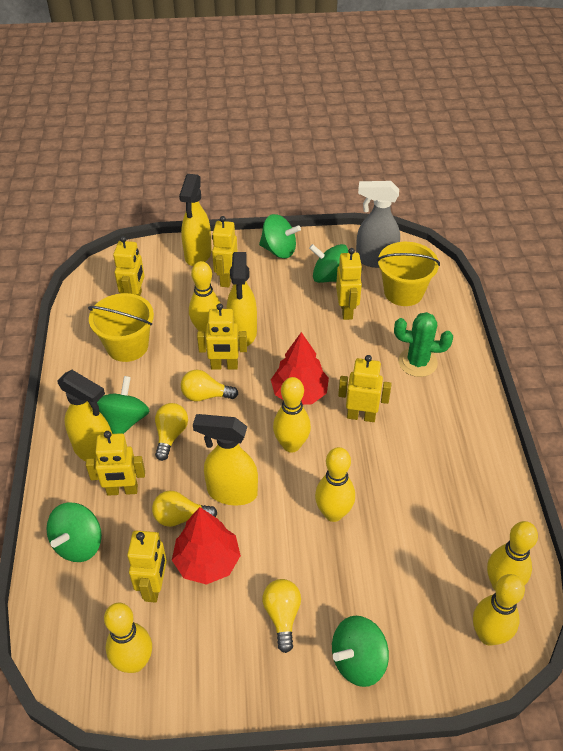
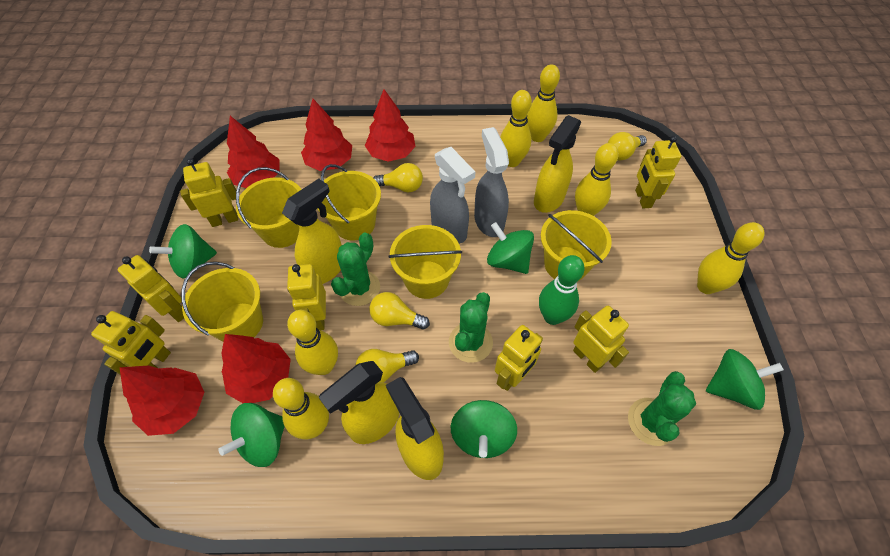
green bowling pin: none = 0 -> [539,255,585,325] = 1
green cactus: [394,312,453,377] = 1 -> [331,232,380,306] [449,292,493,363] [628,371,696,446] = 3
grey spray bottle: [356,181,400,268] = 1 -> [430,147,475,244] [474,127,509,237] = 2
red tree: [172,507,241,585] [271,332,329,405] = 2 -> [120,365,205,436] [221,334,291,403] [227,116,280,188] [301,99,352,171] [365,89,416,162] = 5
yellow bucket: [88,293,154,362] [377,242,440,306] = 2 -> [181,262,263,342] [236,167,302,248] [317,164,381,241] [388,225,462,299] [541,210,612,281] = 5

